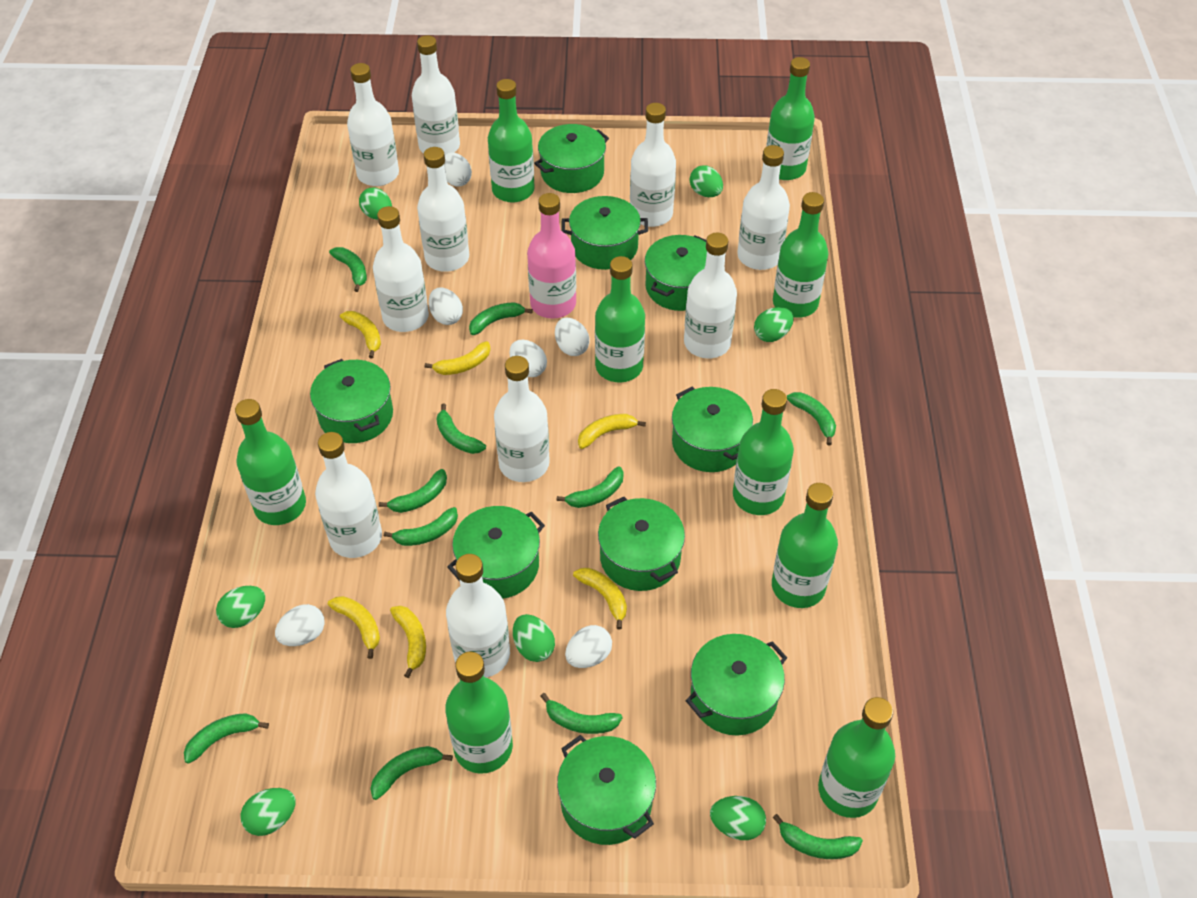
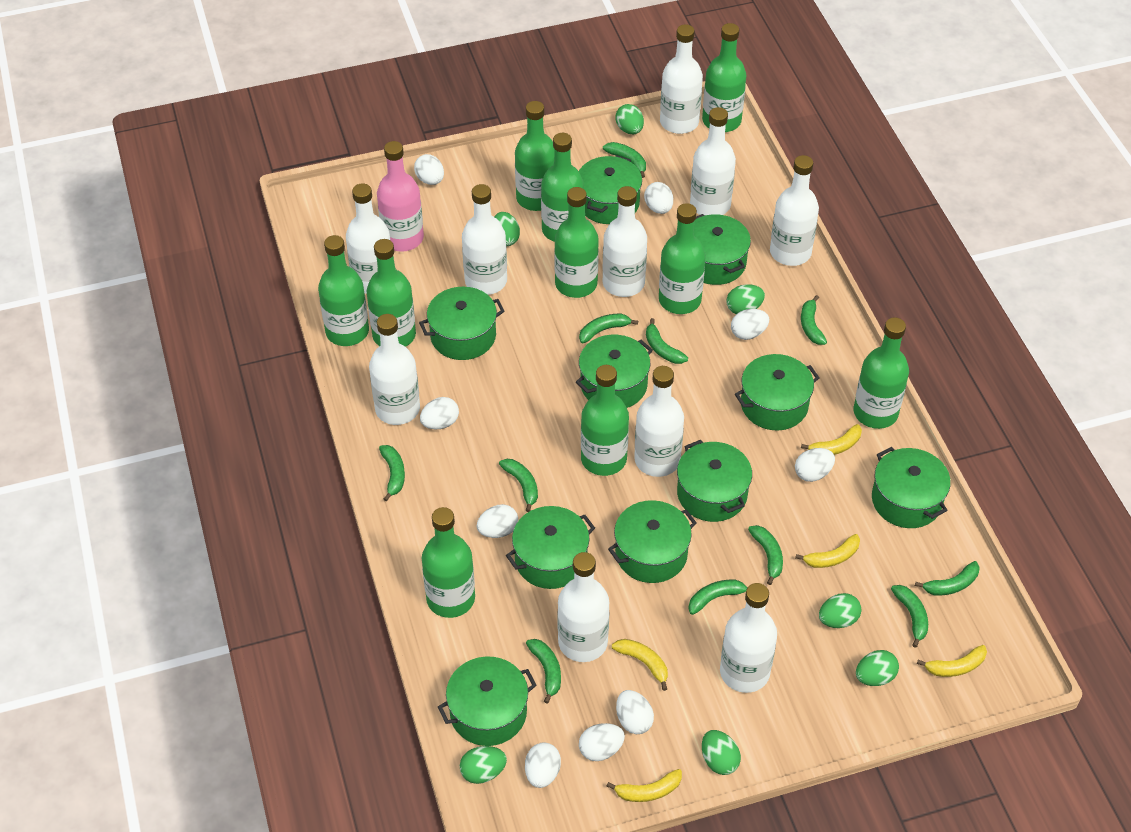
green bottle: [235,399,306,525] [445,652,513,774] [488,79,535,203] [595,256,645,382] [733,389,794,515] [766,57,815,180] [772,483,838,608] [773,192,828,318] [818,697,895,818] = 9 -> [318,235,369,346] [366,239,416,347] [422,507,475,618] [515,101,554,211] [541,133,584,242] [554,187,599,298] [581,365,629,476] [659,203,706,314] [702,23,746,132] [854,317,909,429] = 10
green pot: [310,359,393,443] [447,506,545,599] [534,124,609,193] [557,735,656,845] [562,196,648,270] [598,497,685,591] [645,235,707,311] [672,387,753,472] [686,634,787,735] = 9 -> [419,287,505,360] [438,657,537,746] [506,506,595,589] [576,335,653,408] [579,155,642,224] [608,500,697,583] [677,440,752,522] [694,214,751,285] [735,354,819,430] [872,447,951,528] = 10
white egg: [275,604,325,646] [429,288,463,325] [444,152,472,187] [510,340,547,377] [555,318,589,356] [565,625,612,668] = 6 -> [414,154,444,185] [420,397,459,429] [477,504,518,538] [525,742,561,788] [579,723,625,761] [616,690,654,734] [644,182,673,214] [731,309,769,340] [795,448,835,482] = 9
yellow banana: [328,596,380,659] [340,311,381,359] [390,606,426,678] [425,341,491,375] [573,568,627,630] [578,414,646,449] = 6 -> [607,769,682,802] [612,639,668,691] [795,534,860,568] [801,424,862,455] [917,645,987,677] = 5

